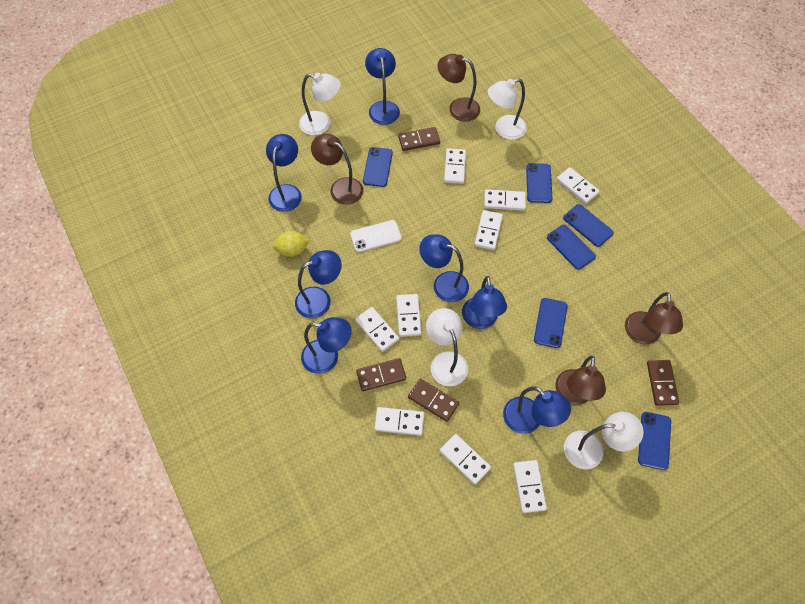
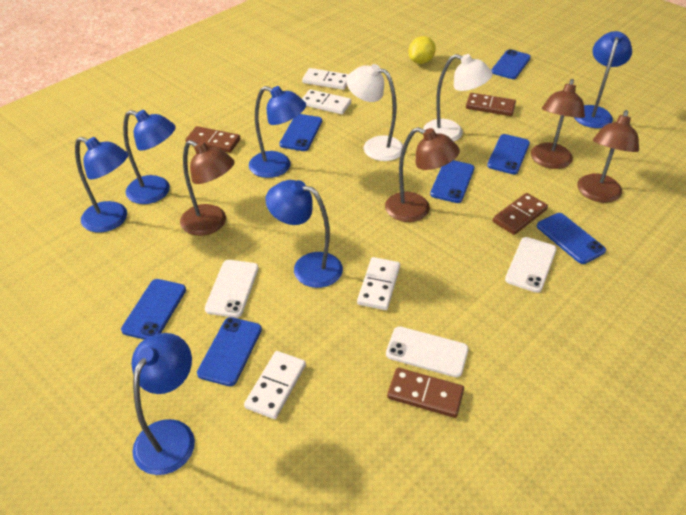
blue lamp: [266,134,302,212] [295,250,342,319] [301,317,352,374] [365,48,400,125] [419,234,469,302] [462,276,507,329] [503,387,571,434] = 7 -> [75,137,128,232] [123,110,176,204] [132,333,195,475] [249,86,306,178] [265,180,343,288] [574,31,632,128] = 6
blue phone: [363,147,393,187] [526,163,552,203] [534,298,568,348] [547,225,596,270] [563,204,614,247] [638,412,671,470] = 6 -> [121,279,186,340] [197,317,262,386] [279,114,322,151] [430,160,474,203] [487,134,530,174] [491,49,531,79] [537,213,606,264] = 7
white domino: [355,307,399,352] [374,407,424,436] [396,294,422,337] [440,434,491,485] [444,148,466,184] [474,210,503,250] [484,189,526,211] [513,460,547,513] [556,167,600,204] = 9 -> [244,351,306,419] [302,68,349,90] [302,89,351,115] [357,257,400,310] = 4
white lamp: [299,73,341,135] [426,308,468,386] [488,79,527,140] [564,412,644,470] = 4 -> [346,64,403,161] [423,54,493,141] = 2
white phone: [350,220,402,252] = 1 -> [205,260,259,318] [386,326,469,377] [505,237,557,293] = 3

